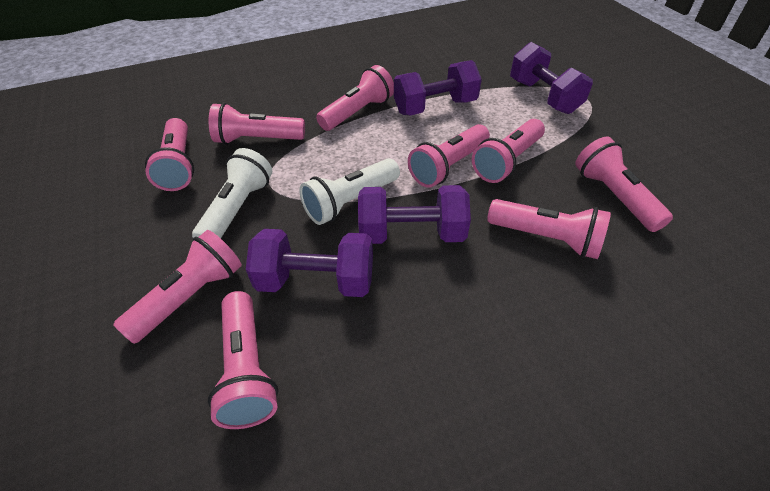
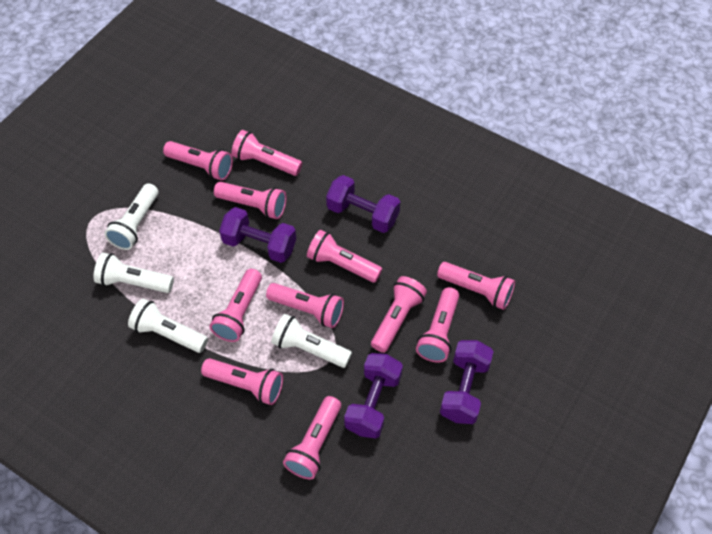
pink flashlight: [113,230,242,344] [145,118,194,191] [208,291,278,429] [209,103,305,145] [316,65,394,131] [408,124,490,188] [472,119,545,183] [487,199,611,259] [575,137,673,232] = 9 -> [163,141,233,181] [201,358,283,405] [210,269,262,342] [214,182,287,219] [231,130,302,176] [266,283,344,328] [283,396,341,479] [307,230,382,283] [371,276,427,353] [416,287,459,362] [437,262,515,310] = 11
white flashlight: [192,148,272,238] [299,158,400,225] = 2 -> [94,253,174,293] [104,183,158,250] [128,299,208,353] [271,314,352,368] = 4

